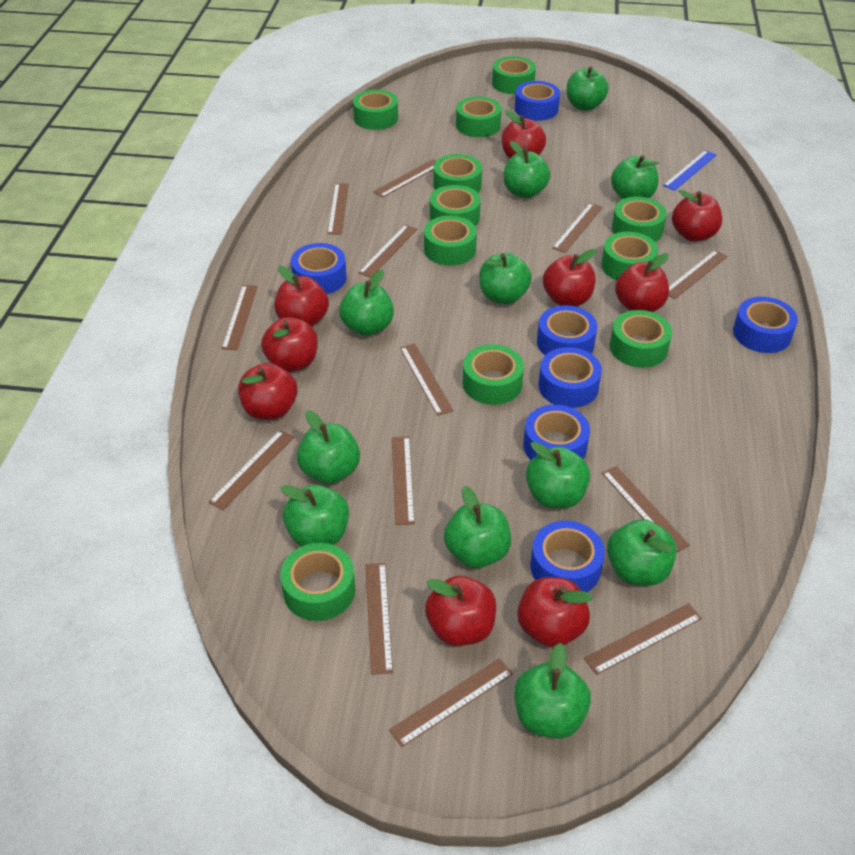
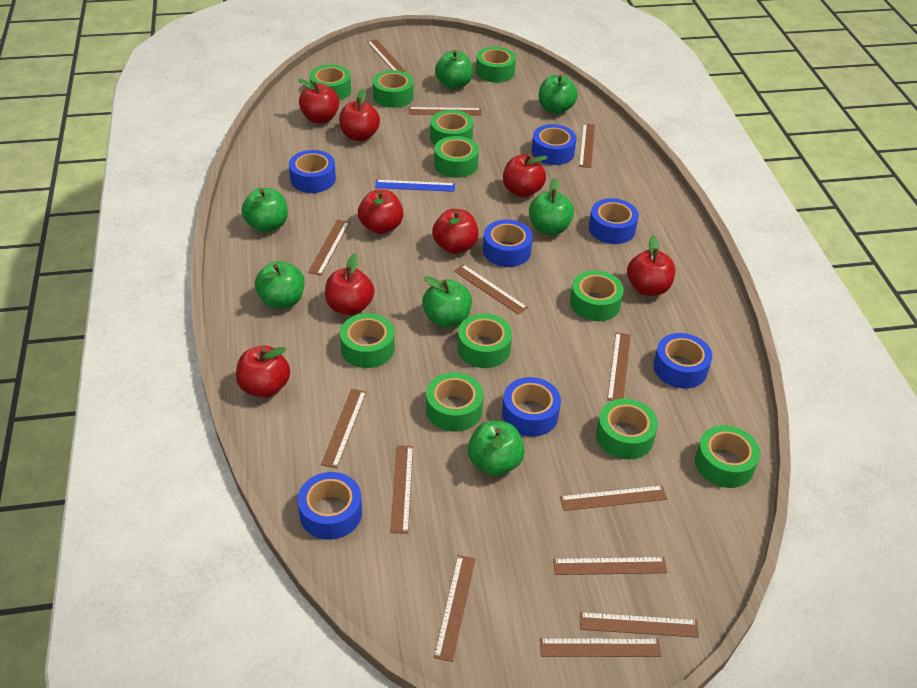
green apple: [280,485,349,547] [297,410,360,484] [339,269,394,336] [444,486,511,568] [479,253,532,305] [504,141,550,198] [514,643,591,739] [526,442,590,508] [567,66,608,111] [607,519,677,586] [611,155,659,199] = 11 -> [242,188,288,233] [255,261,304,309] [422,276,472,328] [435,50,473,89] [468,421,525,476] [529,178,574,235] [539,74,578,114] = 7
red apple: [238,363,298,420] [261,317,318,372] [274,266,329,326] [425,576,496,646] [502,110,546,159] [517,577,593,648] [543,249,596,307] [615,253,669,312] [672,190,722,242] = 9 -> [236,346,290,398] [298,79,339,123] [325,253,374,315] [339,89,380,141] [358,190,403,234] [432,209,478,254] [503,154,548,197] [627,235,675,296] = 8

